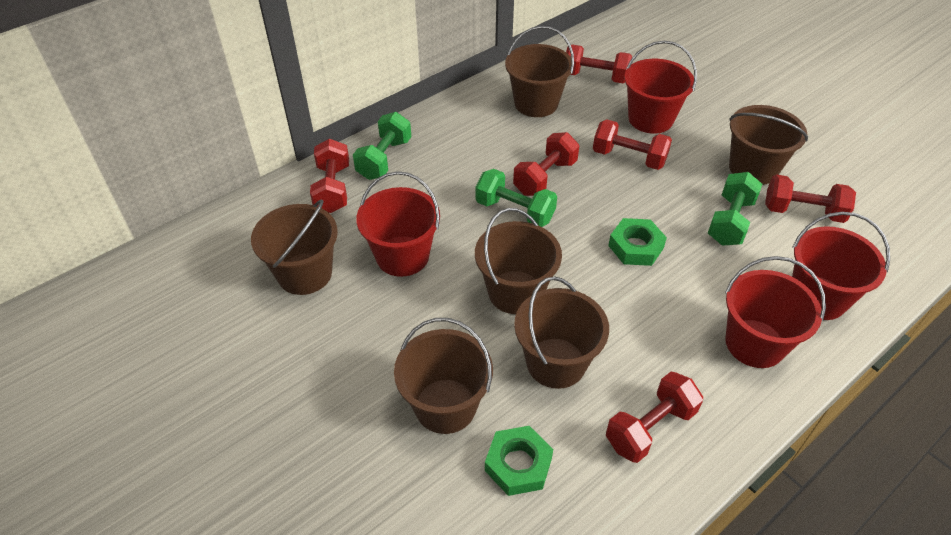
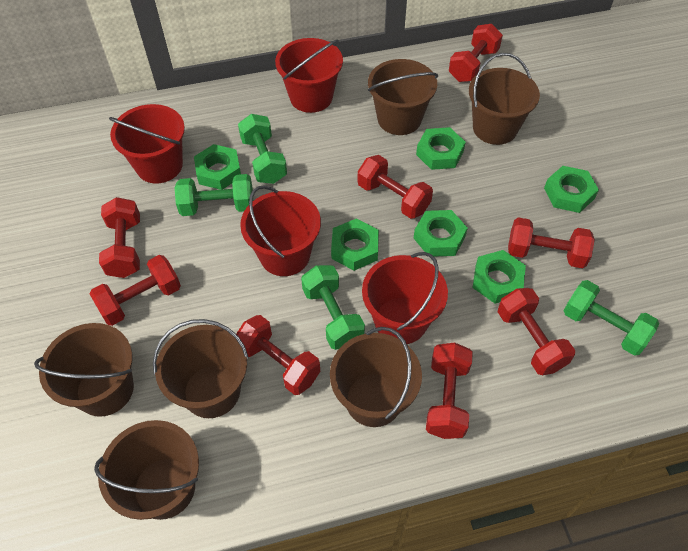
green dumbbell: [353,112,411,180] [476,169,557,227] [708,172,762,246] = 3 -> [175,174,253,216] [238,114,287,184] [301,265,365,350] [564,280,659,356] = 4
green nut: [485,426,553,496] [608,218,667,266] = 2 -> [194,144,241,190] [331,219,379,271] [414,210,468,257] [416,127,466,170] [473,250,526,303] [544,166,599,213] = 6
red dumbbell: [310,139,349,213] [513,132,579,196] [566,44,632,83] [593,119,672,170] [606,372,703,463] [765,175,856,223] = 6 -> [90,255,181,326] [99,197,140,278] [236,315,320,395] [357,155,433,219] [426,342,473,439] [449,24,503,82] [498,288,575,375] [508,217,595,268] = 8

